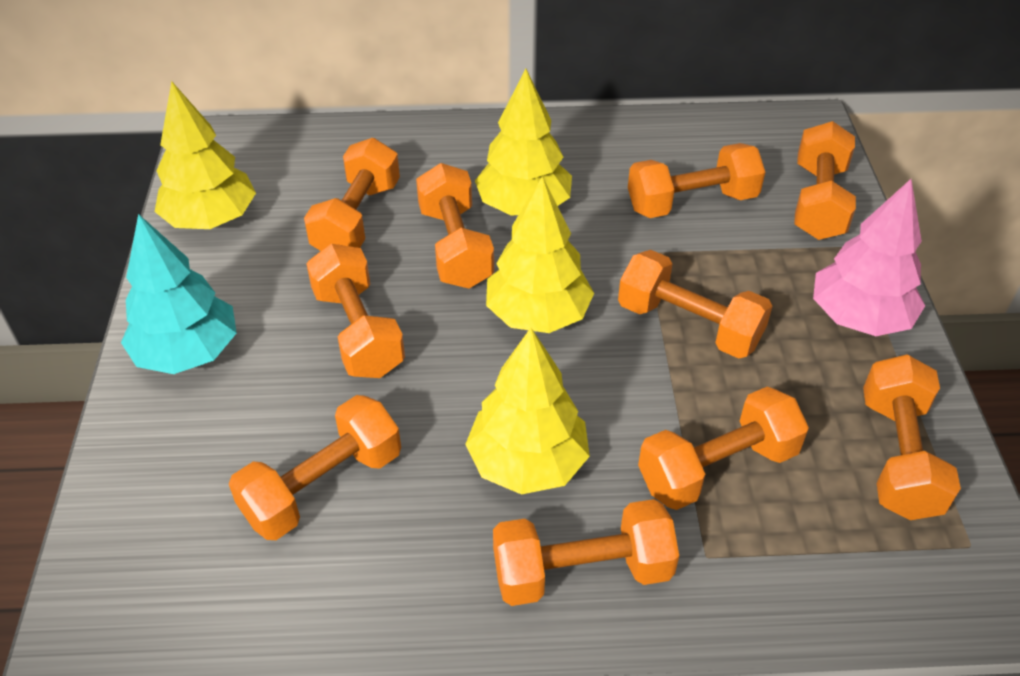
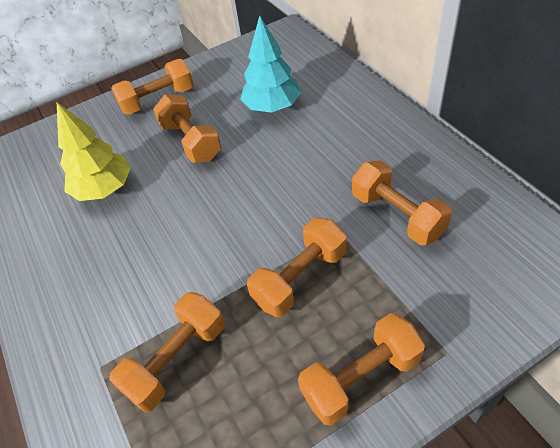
orange dumbbell: [229,395,401,540] [304,138,400,251] [306,243,405,378] [416,163,494,289] [493,499,679,606] [618,250,772,359] [628,143,765,218] [638,387,809,510] [794,121,856,240] [863,355,961,520] = 10 -> [109,292,225,412] [111,59,194,115] [153,94,221,163] [247,218,346,317] [298,313,425,425] [352,160,452,245] = 6
pink tree: [813,179,925,336] = 1 -> none = 0
yellow tree: [155,81,256,229] [465,328,590,495] [475,69,572,216] [486,176,594,333] = 4 -> [57,102,131,201] = 1

